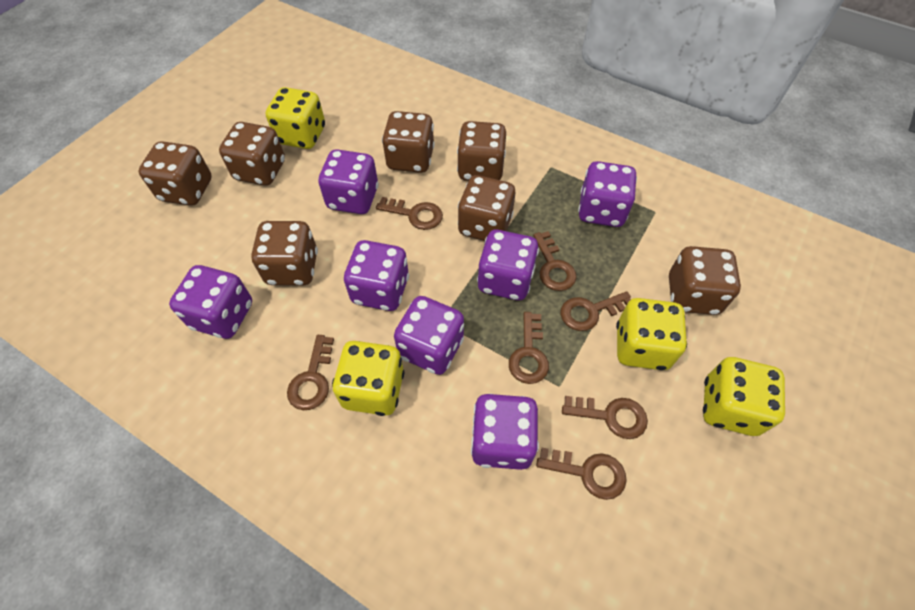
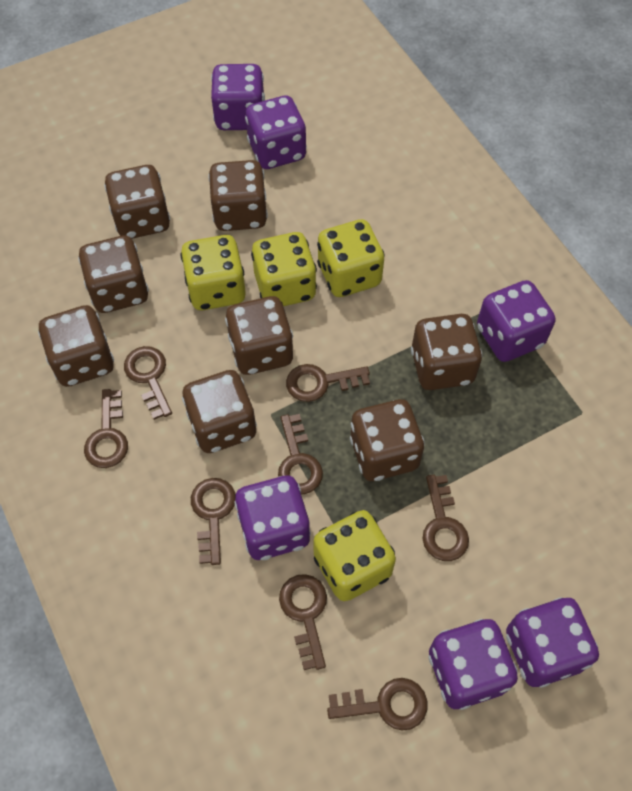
brown dice: [139,141,212,206] [219,122,285,186] [251,221,318,286] [382,111,435,173] [457,121,506,181] [458,175,515,241] [669,246,741,315] = 7 -> [38,305,114,387] [78,235,149,313] [104,165,170,239] [182,370,257,453] [208,160,268,231] [225,296,293,375] [350,399,425,481] [411,314,483,390] = 8
brown key: [287,335,334,410] [376,197,443,230] [509,312,549,384] [533,231,577,291] [536,448,627,500] [561,291,631,331] [562,396,648,439] = 7 -> [84,389,128,468] [124,346,172,420] [191,478,236,565] [278,414,323,494] [279,574,327,670] [286,364,370,402] [327,678,427,731] [422,475,469,561] = 8
purple dice: [169,265,252,339] [318,149,379,214] [344,240,409,311] [394,296,464,375] [471,394,539,470] [477,230,539,300] [578,161,637,227] = 7 -> [211,64,265,130] [234,476,311,560] [245,96,307,169] [429,619,518,710] [477,280,555,362] [506,597,599,688] = 6

